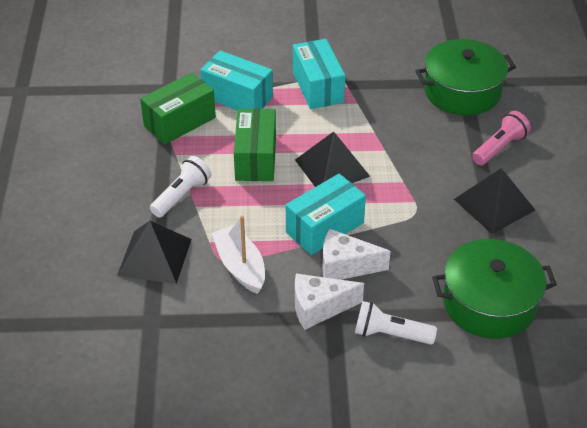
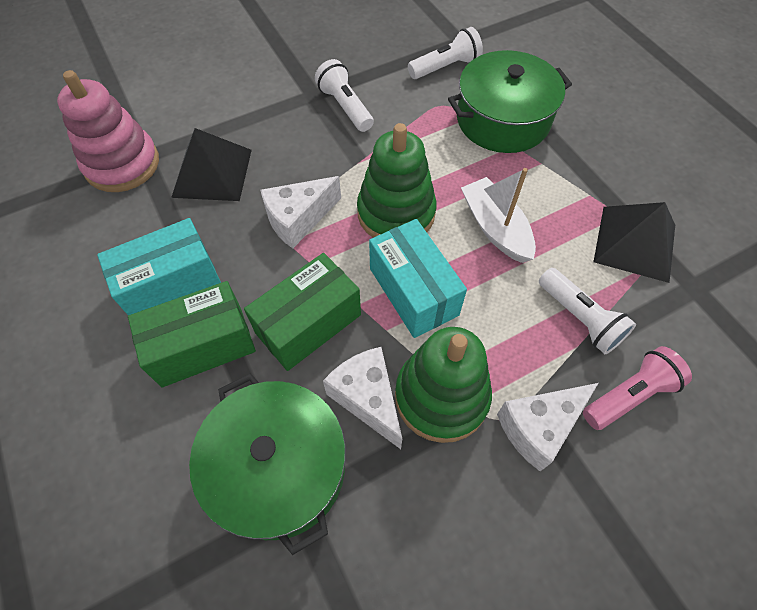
black pyramid: [117,221,192,284] [295,132,370,187] [454,168,535,234] = 3 -> [171,128,252,201] [594,202,675,283] = 2
green stacking toy: none = 0 -> [357,123,437,238] [395,327,492,443] = 2
pink stacking toy: none = 0 -> [57,70,159,192] = 1
turquoise box: [201,50,273,110] [286,174,366,255] [293,39,345,109] = 3 -> [97,218,221,316] [369,219,467,338] = 2
white cheese: [295,273,364,330] [322,229,390,280] = 2 -> [260,176,341,248] [323,347,402,449] [497,383,598,471] = 3
white flashlight: [150,156,211,218] [355,301,437,345] = 2 -> [315,59,374,132] [408,27,483,79] [539,268,636,354] = 3

